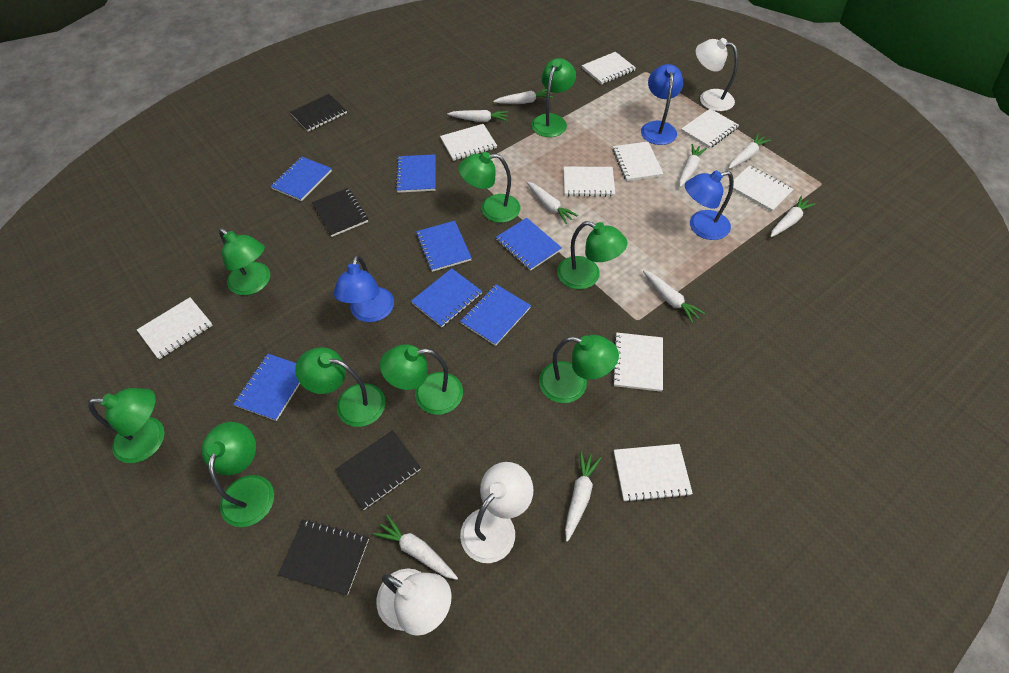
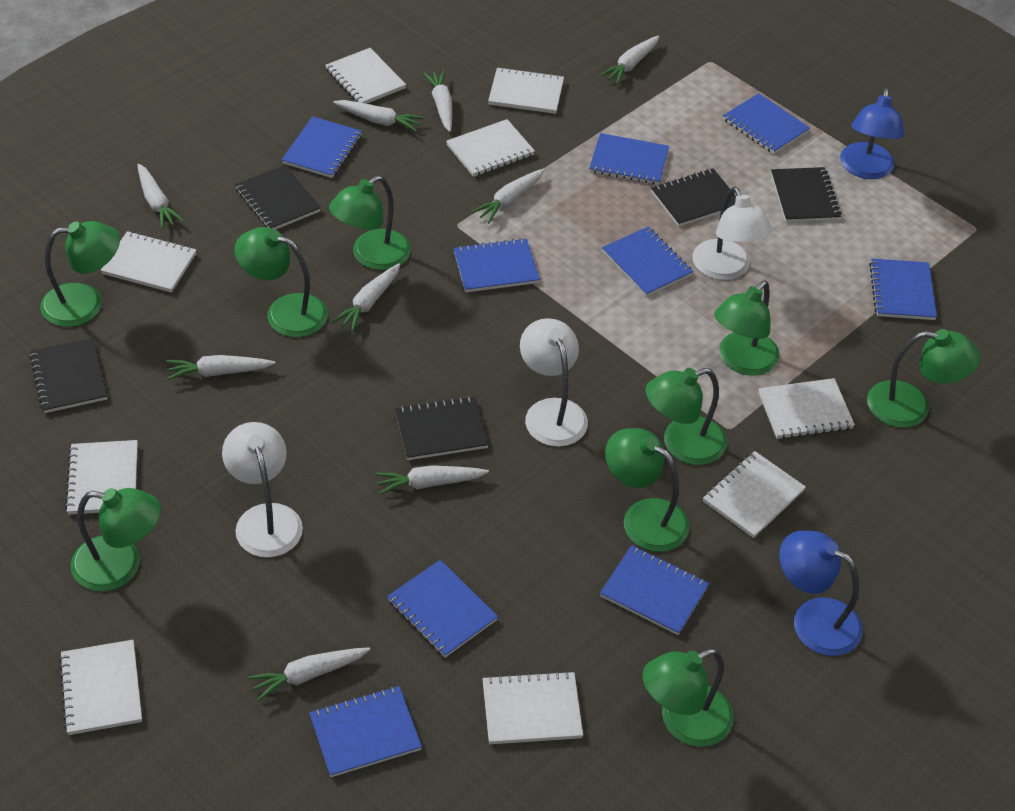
black notebook: [278,519,369,595] [290,94,347,132] [312,188,368,237] [336,430,421,510] = 4 -> [29,338,107,413] [235,165,321,230] [395,396,489,460] [651,168,736,227] [771,167,842,222] = 5
blue lamp: [334,255,394,322] [641,64,683,145] [685,170,734,240] = 3 -> [779,531,863,656] [840,88,904,179] = 2
blue notebook: [233,354,300,421] [270,157,332,201] [396,154,436,193] [411,268,482,327] [416,221,471,272] [460,284,531,346] [496,218,562,271] = 7 -> [281,116,362,178] [309,686,422,777] [387,560,498,658] [454,238,540,292] [589,133,669,185] [600,545,710,635] [602,227,693,297] [723,93,810,154] [869,259,937,320] = 9

